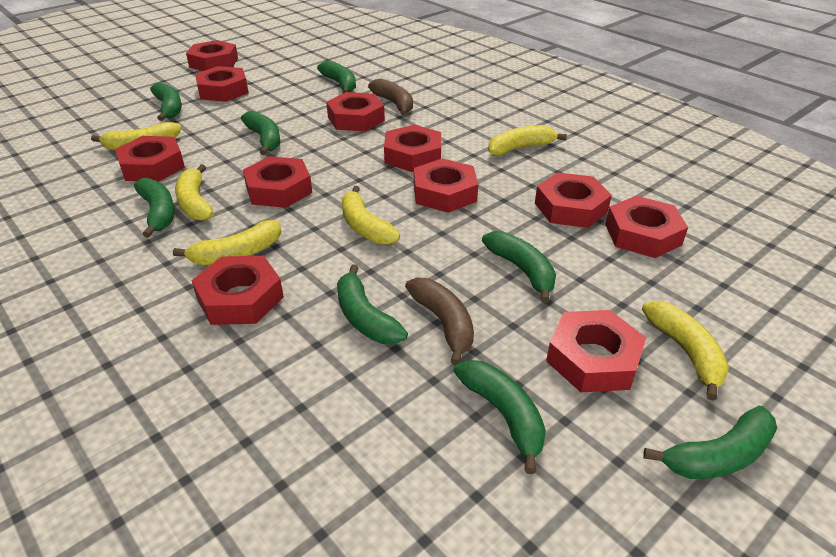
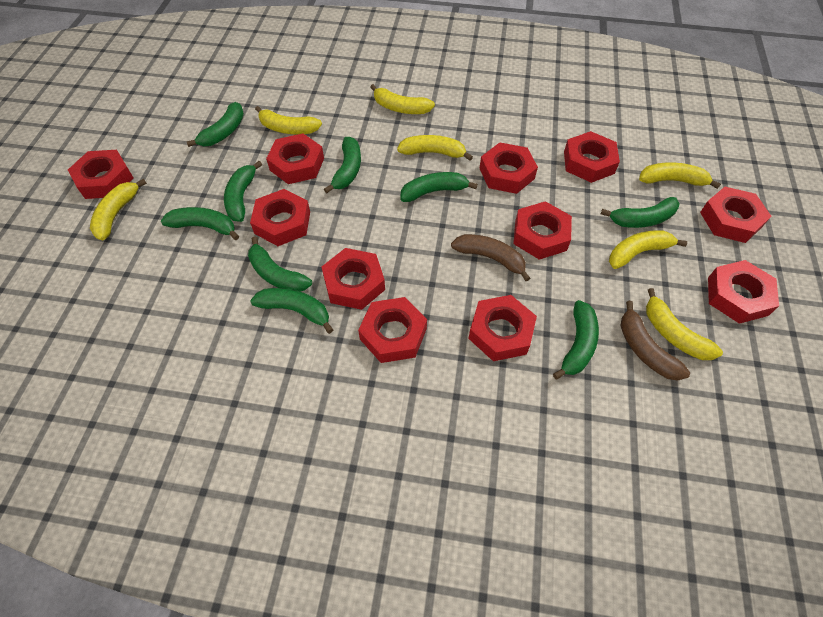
green banana: [134,178,175,238] [150,82,182,121] [241,111,280,155] [317,61,356,93] [337,264,408,344] [454,360,546,474] [482,231,556,303] [643,406,777,479] = 8 -> [161,207,239,240] [187,102,244,147] [224,161,262,222] [248,236,312,291] [250,288,333,334] [324,137,361,193] [400,172,478,202] [553,300,599,379] [601,197,680,228] = 9
yellow banana: [91,122,181,151] [173,220,281,265] [175,164,214,221] [342,186,400,245] [488,125,567,156] [642,301,729,401] = 6 -> [90,179,147,240] [255,106,322,135] [370,84,435,114] [397,135,473,161] [609,230,687,269] [639,162,721,189] [646,288,723,360] = 7

